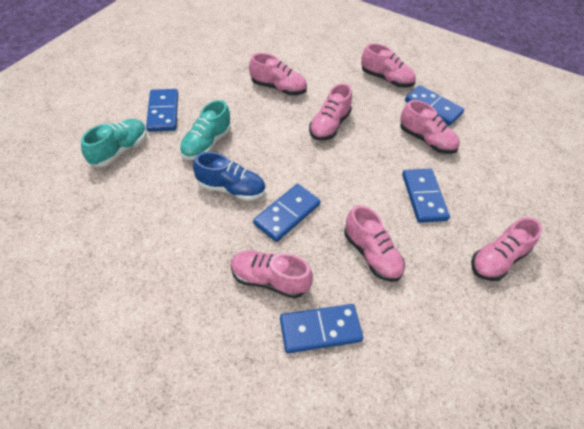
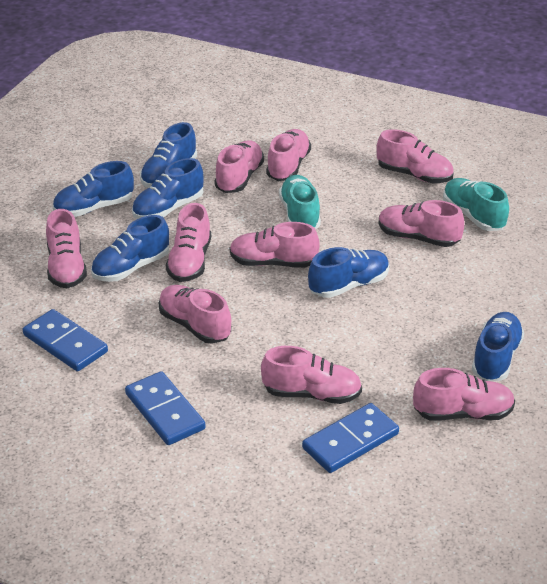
blue domino: [146,89,178,132] [253,184,321,242] [280,304,363,353] [402,169,450,223] [405,85,464,126] = 5 -> [23,309,108,371] [125,371,206,445] [302,403,399,473] = 3
blue shoe: [193,152,265,201] = 1 -> [53,161,134,217] [91,215,169,282] [132,158,204,219] [140,122,197,188] [308,247,389,298] [472,312,524,381] = 6
pink shoe: [231,251,313,298] [249,53,307,95] [309,83,352,140] [344,205,405,282] [361,43,416,87] [400,100,460,154] [471,217,542,281] = 7 -> [46,209,87,288] [159,285,231,344] [166,203,211,282] [214,140,264,193] [230,222,320,268] [261,346,362,404] [266,129,311,181] [376,129,454,183] [379,200,464,247] [413,368,515,421] = 10

